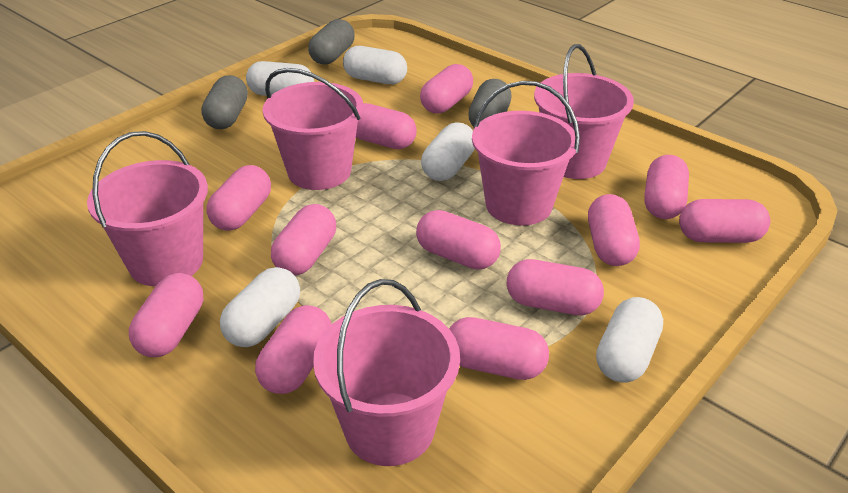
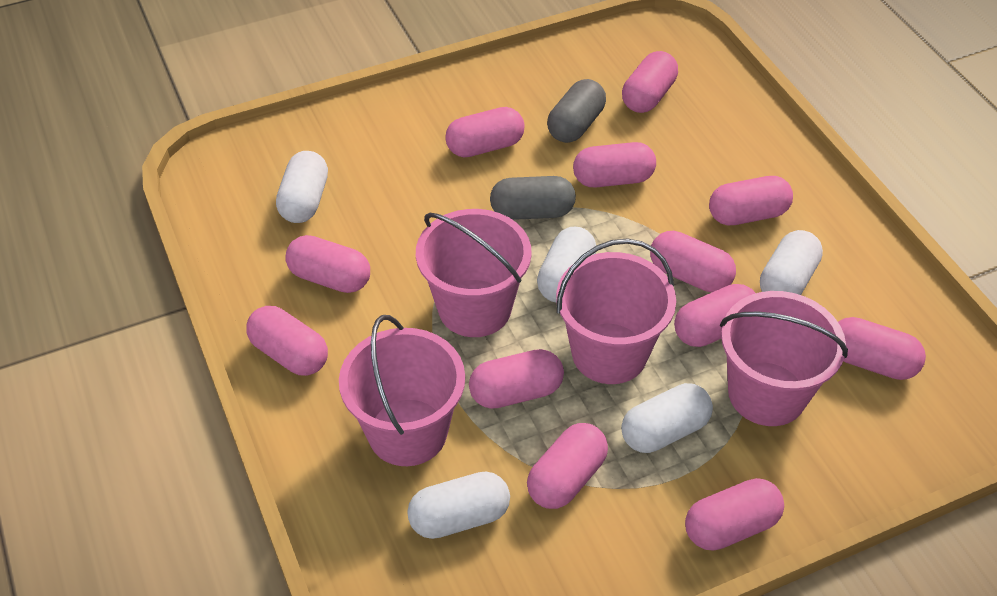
grey capsule: [201,75,248,129] [308,19,355,64] [468,79,511,127] = 3 -> [490,176,576,220] [547,79,606,143] = 2
pink bucket: [87,131,208,287] [263,68,363,190] [313,279,460,466] [472,81,580,225] [534,44,634,179] = 5 -> [339,315,465,466] [416,209,532,337] [556,238,676,384] [720,291,848,426] = 4

